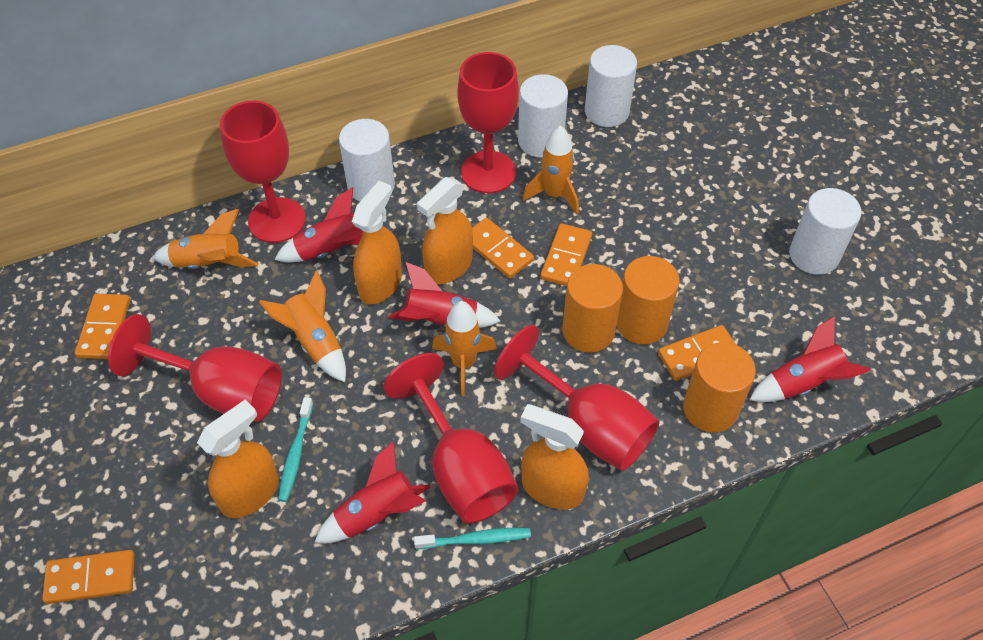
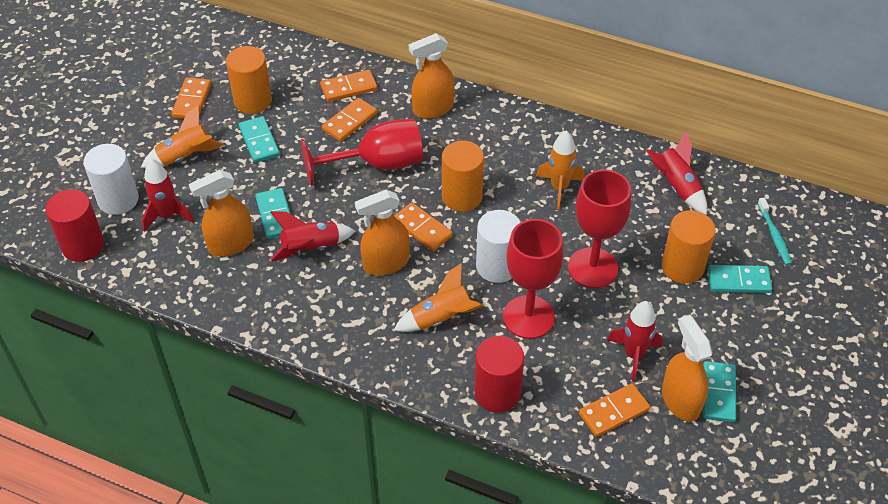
orange rocket: [152,209,258,269] [259,271,346,382] [432,301,497,396] [523,125,579,214] = 4 -> [141,105,224,168] [394,263,484,332] [536,130,585,209] = 3
red cylinder: none = 0 -> [45,189,104,262] [474,336,524,413] = 2
red goblet: [108,314,282,422] [220,101,306,243] [384,353,519,524] [457,52,519,193] [494,325,659,471] = 5 -> [301,119,423,186] [503,219,563,339] [568,170,631,288] = 3
turquoise domino: none = 0 -> [239,116,280,163] [255,188,291,239] [702,361,736,422] [708,265,772,293] = 4
turquoise toothbrush: [278,397,313,502] [414,528,531,549] = 2 -> [757,198,792,265] = 1
white cylinder: [339,119,395,201] [518,74,568,158] [585,45,637,127] [789,188,861,275] = 4 -> [84,144,139,215] [476,210,521,283] = 2

